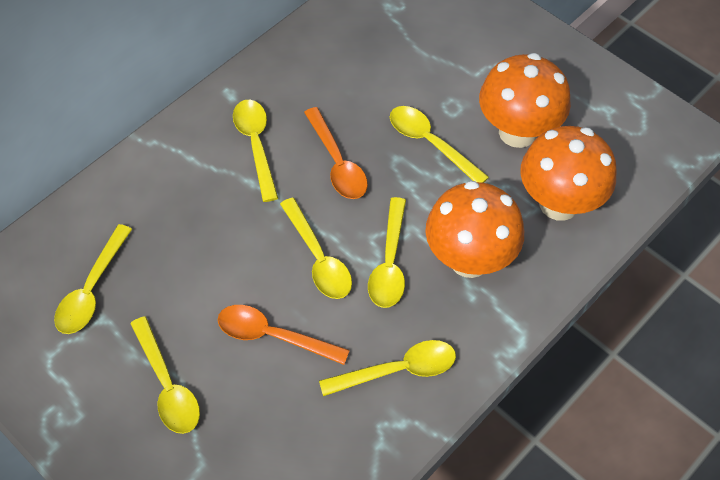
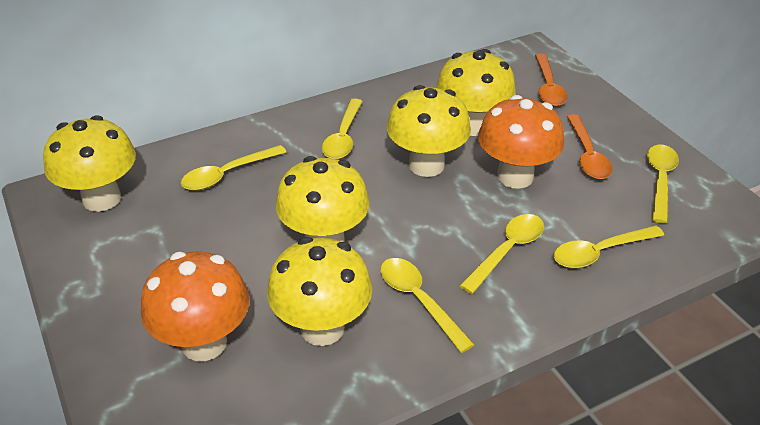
orange mushroom: [425,181,524,278] [479,53,571,148] [520,126,616,221] = 3 -> [141,251,249,361] [478,95,564,189] = 2
yellow mushroom: none = 0 -> [43,115,136,212] [267,237,372,346] [275,156,370,242] [387,85,471,177] [436,49,516,136] = 5
yellow spoon: [54,224,132,334] [130,316,200,434] [233,100,278,202] [280,198,352,299] [319,340,456,396] [368,197,406,308] [390,106,489,183] = 7 -> [181,145,286,191] [322,99,363,159] [381,258,475,353] [459,214,544,294] [554,225,664,268] [647,145,679,223] = 6

